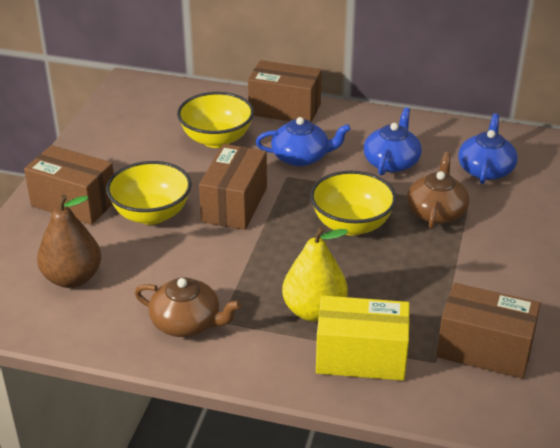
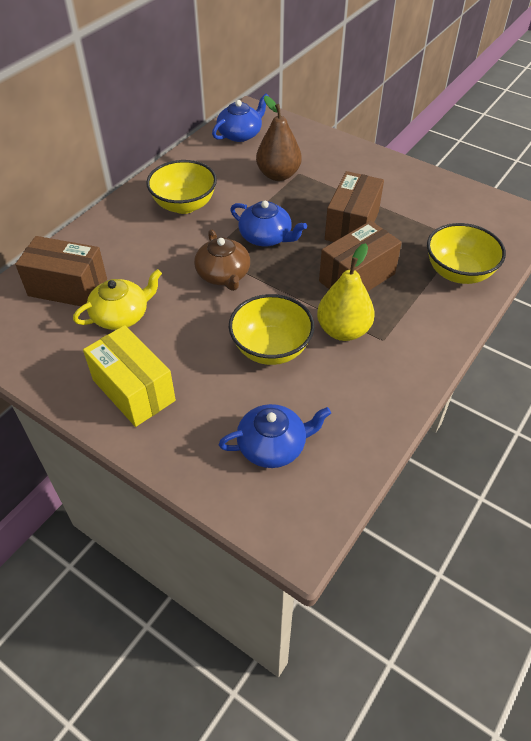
brown box: [24,145,114,225] [199,144,267,230] [248,60,322,122] [437,283,541,379] = 4 -> [15,236,107,306] [319,221,402,292] [325,171,384,242] = 3
brown teapot: [135,277,241,337] [407,152,469,229] = 2 -> [194,230,250,291] = 1
yellow teapot: none = 0 -> [73,269,162,330] = 1

